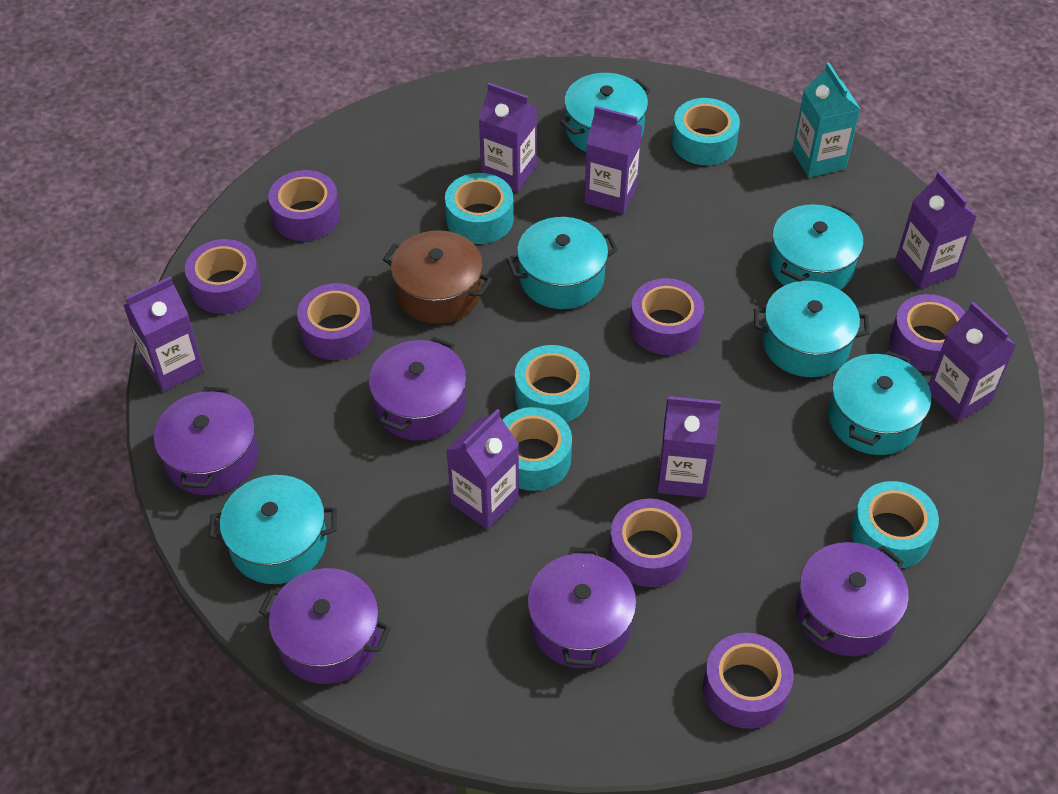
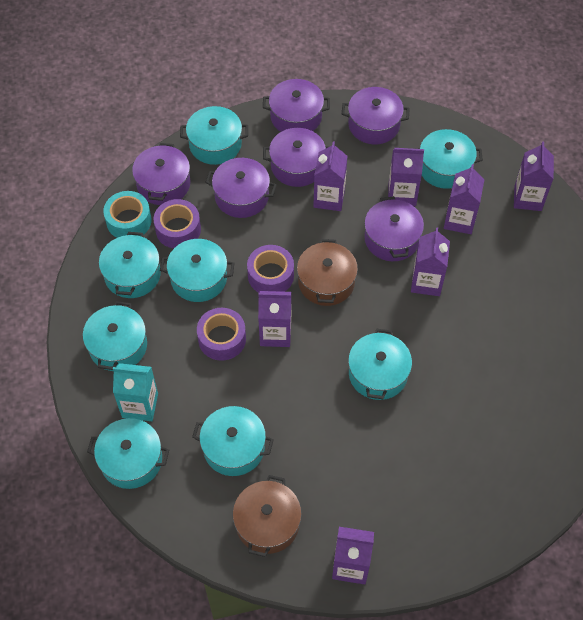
brown pot: [383,230,492,324] = 1 -> [233,475,302,557] [297,239,358,306] = 2
purple pot: [154,387,259,495] [259,568,391,684] [369,337,467,441] [528,547,636,668] [796,542,909,656] = 5 -> [132,143,190,205] [205,158,277,218] [263,79,330,132] [263,128,330,187] [342,87,410,144] [364,196,424,261] = 6
purple tape: [185,239,261,314] [268,170,340,241] [297,283,373,360] [609,498,692,587] [630,278,704,355] [703,633,794,729] [890,294,966,372] = 7 -> [154,199,201,248] [197,308,246,361] [247,245,294,293] = 3
turquoise pot: [209,475,337,584] [507,217,618,309] [560,73,651,152] [754,281,870,377] [770,204,863,290] [828,351,931,455] = 6 -> [83,301,147,371] [87,418,169,489] [99,232,161,298] [160,239,235,302] [180,106,248,165] [192,406,274,476] [348,329,412,400] [414,129,483,189] = 8
turquoise tape: [445,173,514,244] [503,407,572,491] [515,345,590,423] [672,98,740,165] [851,481,939,569] = 5 -> [103,191,152,238] = 1

